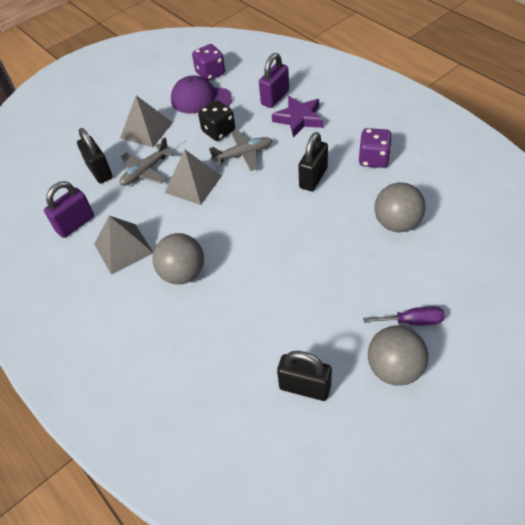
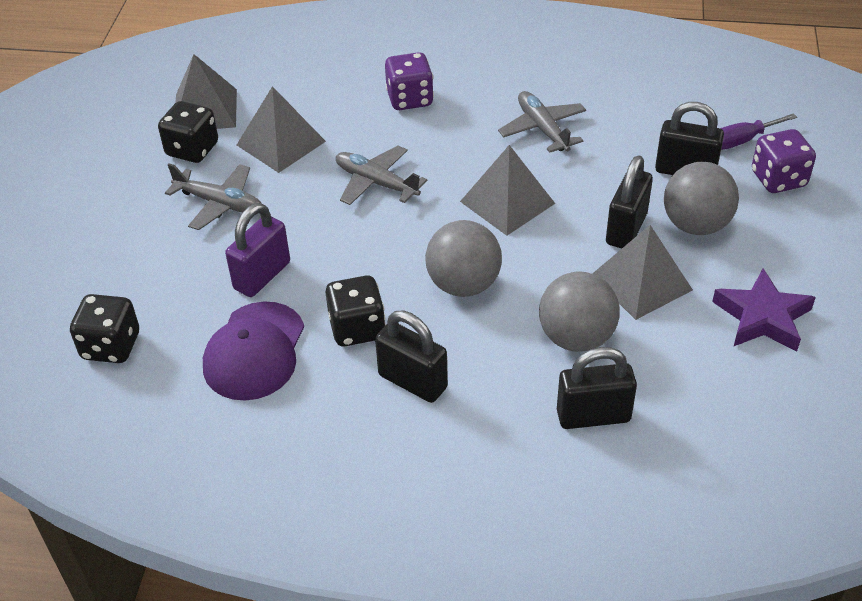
black dice: [198,100,235,141] = 1 -> [70,294,139,363] [158,101,218,163] [325,276,386,346] = 3
black padlock: [77,128,112,183] [277,351,332,401] [298,132,328,191] = 3 -> [375,310,448,403] [557,347,637,429] [606,155,653,248] [655,102,724,175] = 4
grey plane: [119,137,175,186] [209,130,272,171] = 2 -> [165,164,261,230] [336,146,427,205] [498,91,586,153] = 3
grey pyramid: [94,216,153,275] [120,95,173,147] [164,150,222,205] = 3 -> [175,54,237,129] [237,86,326,173] [460,145,555,236] [592,225,693,320] = 4
purple padlock: [44,181,94,238] [259,53,289,108] = 2 -> [225,203,290,297] = 1

